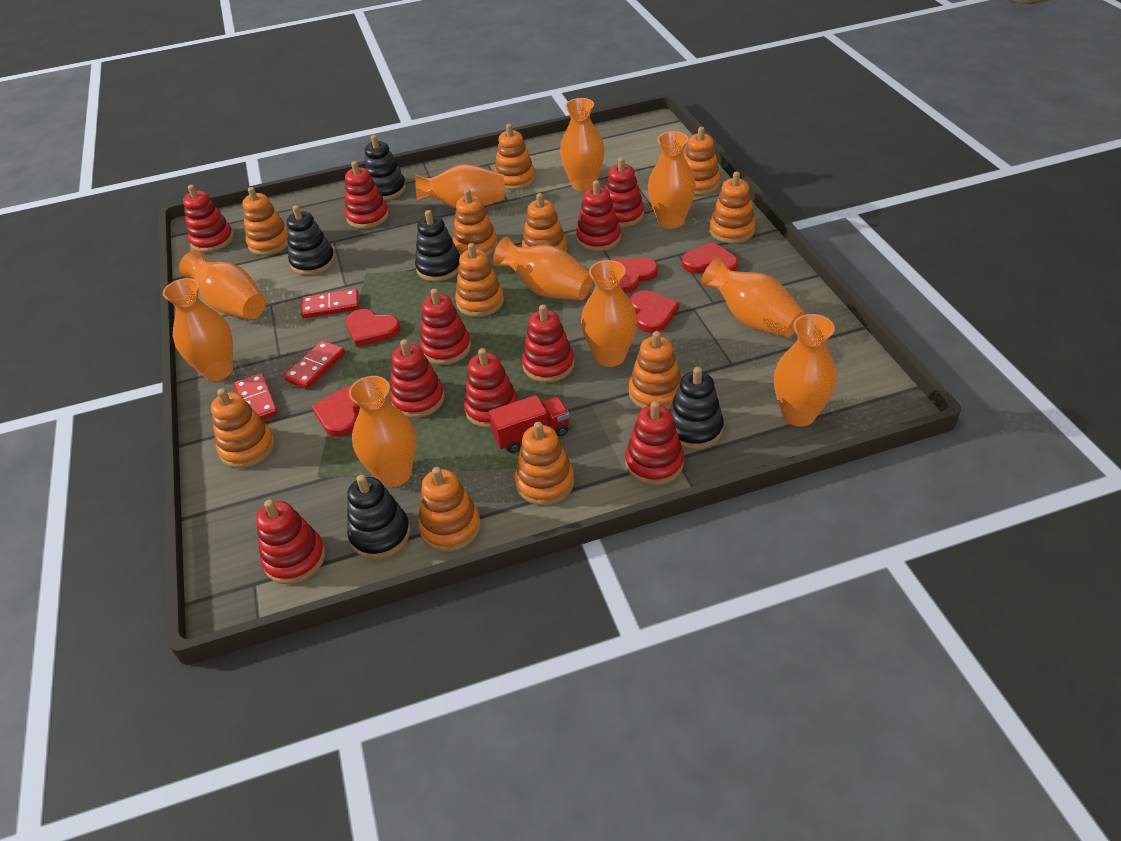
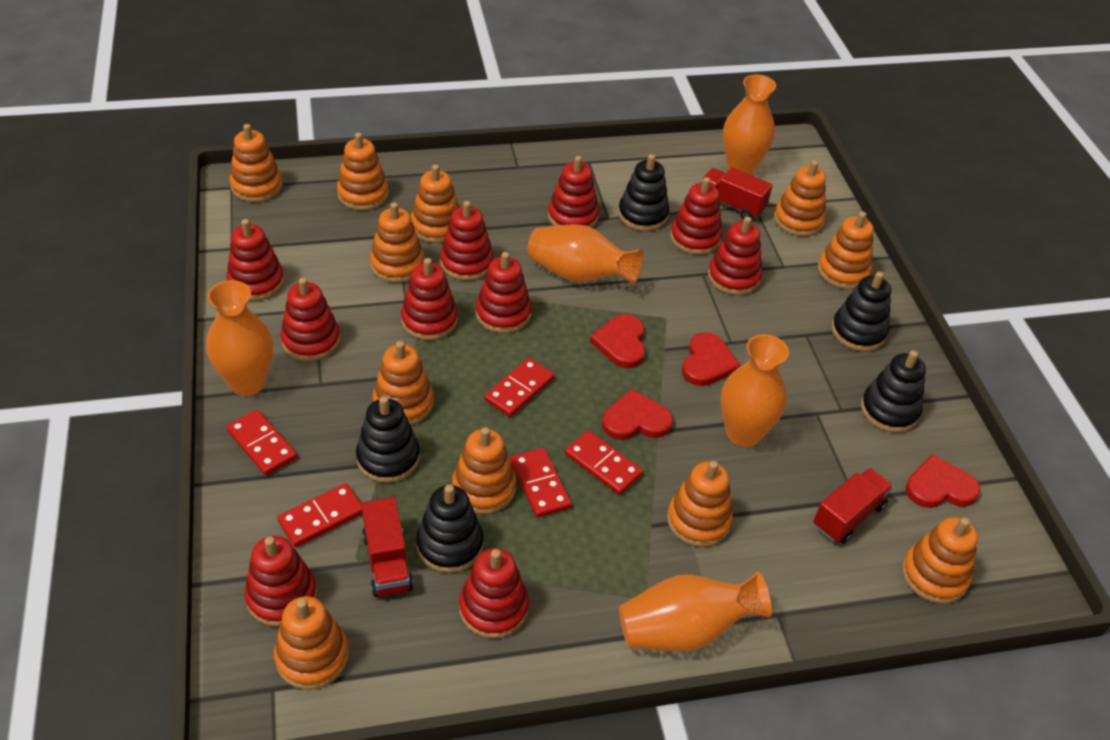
orange vase: [163,278,233,381] [179,250,266,319] [349,376,416,487] [415,164,505,208] [493,237,593,300] [560,98,605,191] [581,260,637,367] [648,131,696,229] [701,257,805,338] [774,314,837,427] = 10 -> [206,280,273,396] [528,224,643,284] [619,572,772,651] [720,334,789,447] [723,74,776,175] = 5
red domino: [233,373,278,420] [284,340,345,389] [301,289,359,318] = 3 -> [226,409,297,476] [277,483,363,547] [484,358,554,417] [511,448,571,518] [565,430,643,495] = 5
red heart: [312,386,360,437] [346,309,400,347] [613,258,658,293] [629,290,679,333] [682,242,738,273] = 5 -> [590,314,645,368] [602,389,673,440] [682,332,741,386] [906,454,981,508] = 4
red truck: [488,395,570,453] = 1 -> [362,497,413,597] [700,167,773,219] [813,468,894,544] = 3

